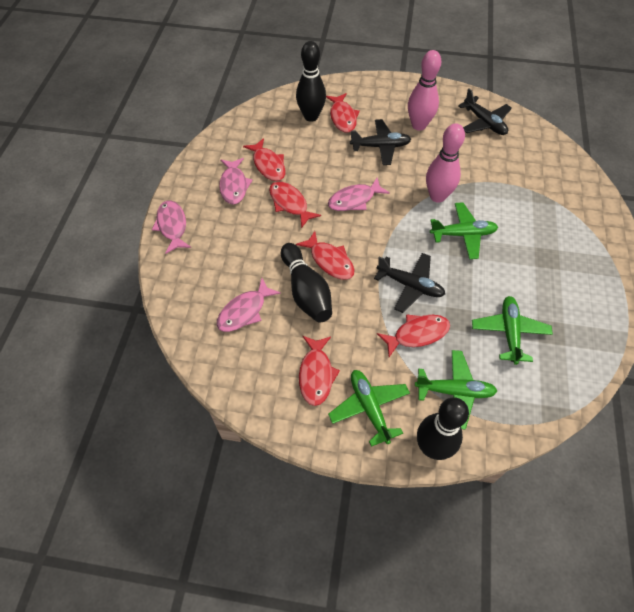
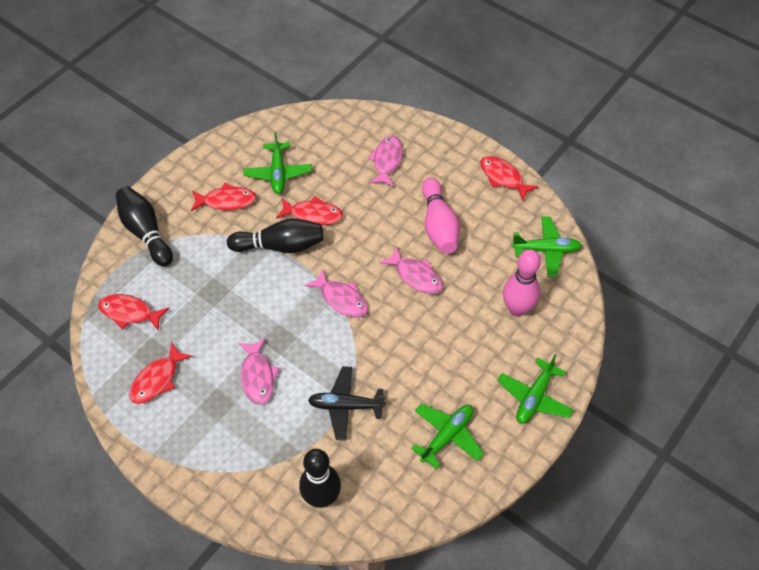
black plane: [350,119,411,165] [374,253,445,313] [458,88,512,135] = 3 -> [308,366,386,441] = 1
red fish: [243,138,286,181] [269,181,321,228] [296,231,354,279] [299,336,340,406] [326,93,360,133] [377,314,450,357] = 6 -> [98,294,169,331] [129,342,193,404] [191,183,256,211] [276,196,343,225] [480,156,539,202] = 5

